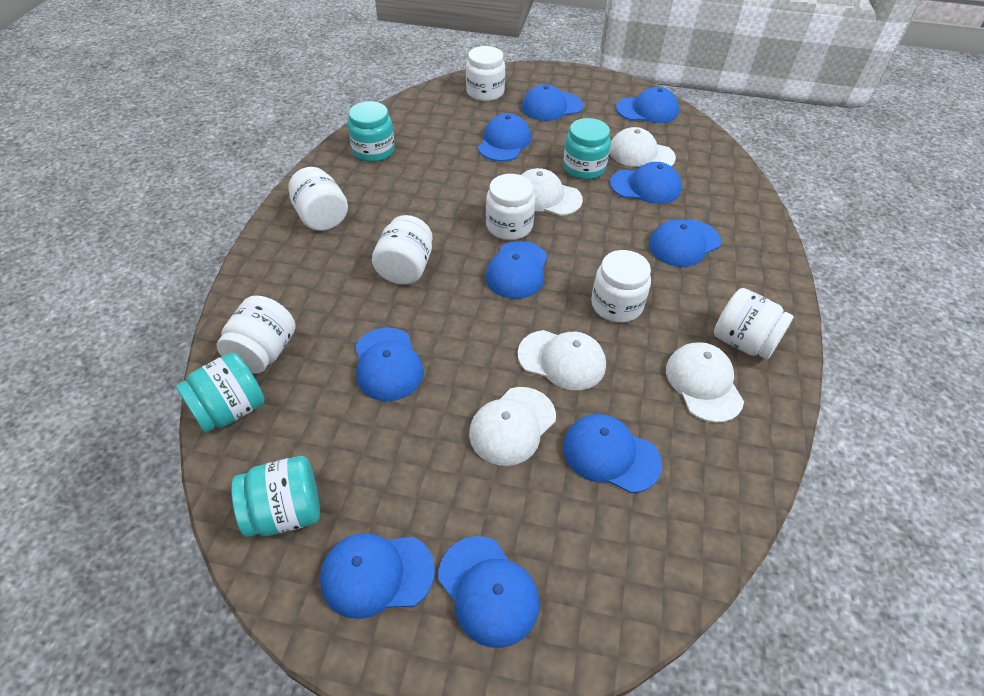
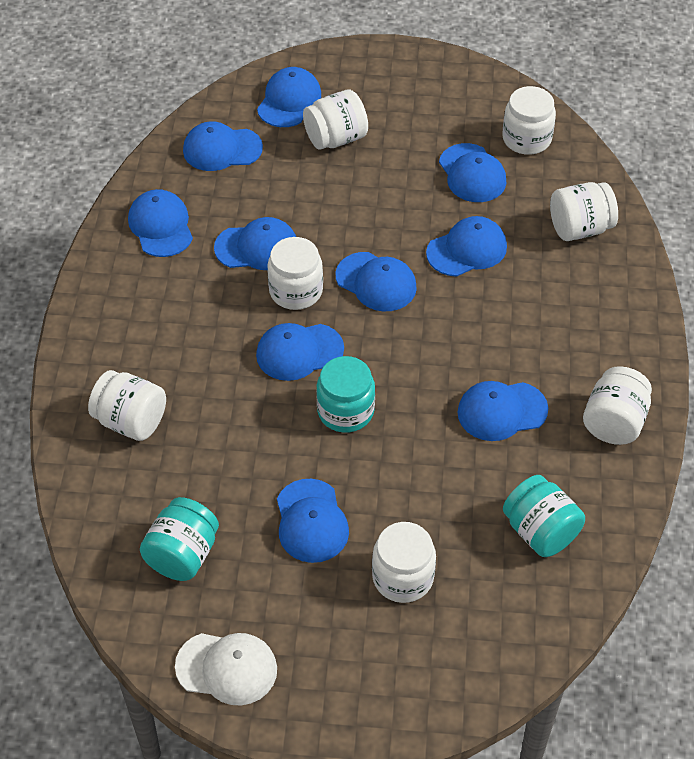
turquoise jar: [176,352,265,433] [231,456,320,537] [348,101,395,162] [563,118,611,180] = 4 -> [140,497,219,581] [316,356,375,433] [503,475,585,557] = 3
white cap: [469,387,556,466] [518,330,606,390] [521,168,583,216] [609,127,676,167] [666,342,744,423] = 5 -> [175,633,277,705] = 1

